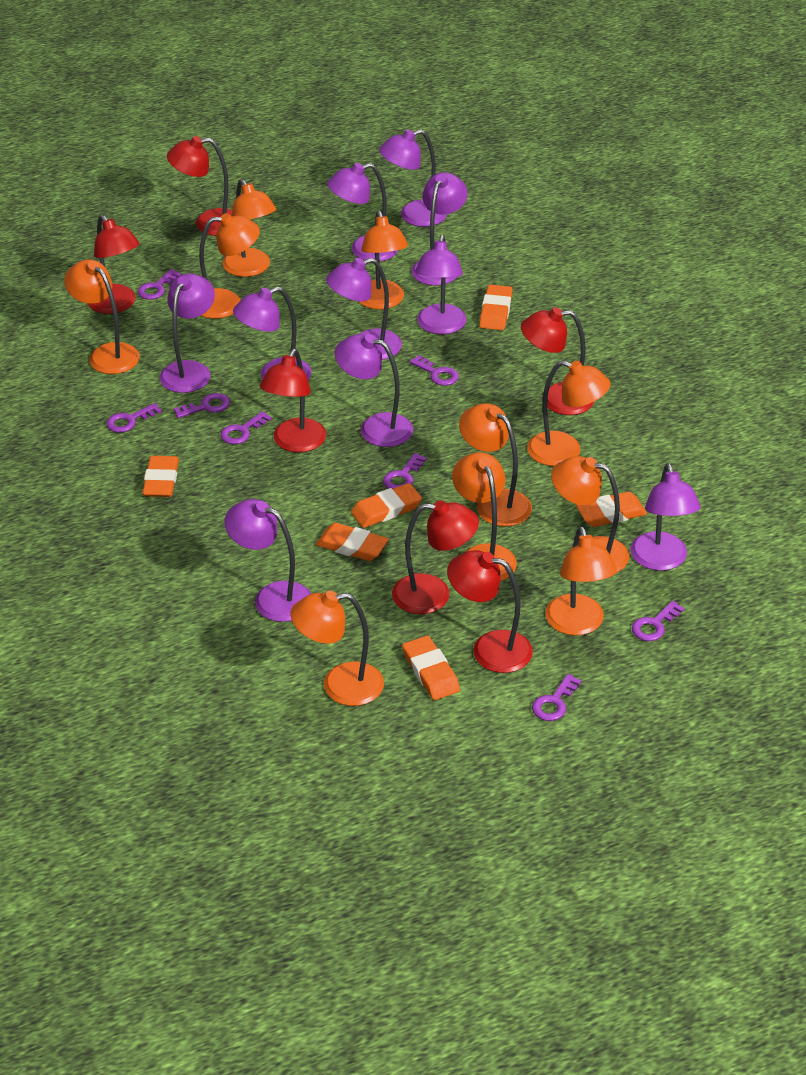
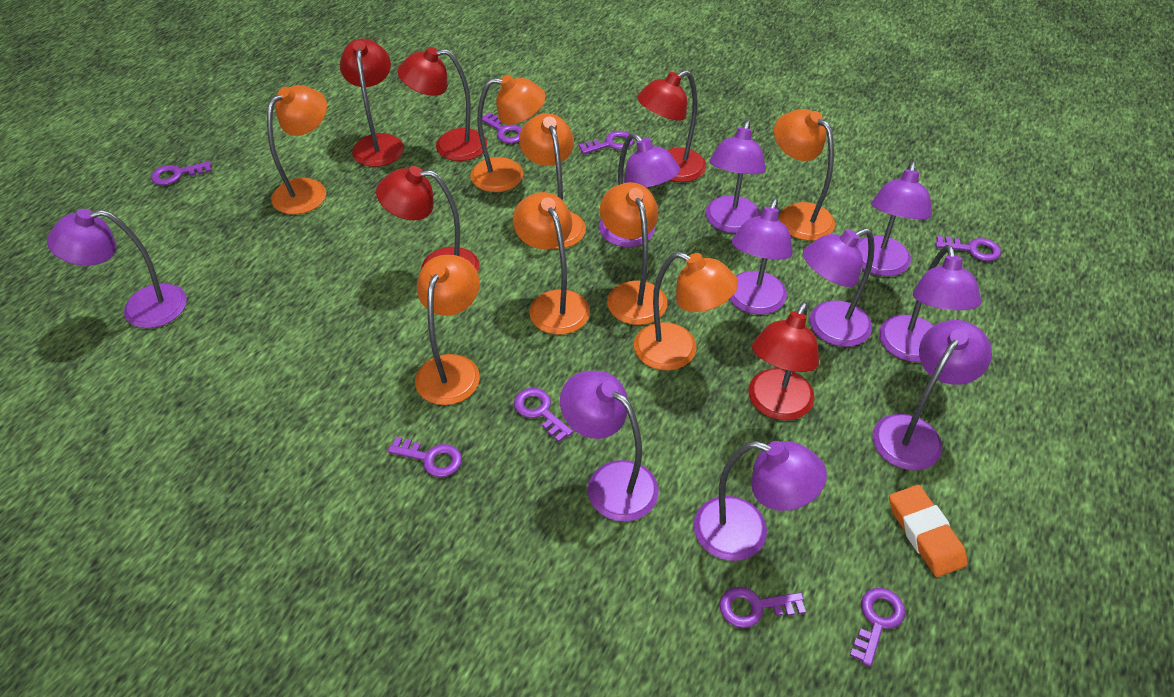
orange eraser: [142,456,179,497] [316,523,389,561] [351,483,422,528] [402,636,460,700] [479,285,513,330] [576,492,647,527] = 6 -> [889,485,967,577] = 1
orange lamp: [64,259,140,374] [199,213,260,319] [222,179,276,277] [291,591,384,706] [358,210,408,309] [452,452,517,581] [459,403,532,527] [527,360,611,466] [545,526,617,635] [551,456,629,573] = 10 -> [267,85,327,214] [415,255,480,405] [470,75,546,192] [513,192,590,335] [519,113,586,249] [600,182,667,325] [634,251,738,370] [774,109,835,241] = 8
red lamp: [87,214,140,314] [167,136,232,236] [260,349,326,452] [392,500,479,614] [447,550,533,673] [521,308,594,415] = 6 -> [340,39,404,167] [376,166,480,273] [397,47,487,161] [637,70,706,182] [749,302,819,421] = 5

